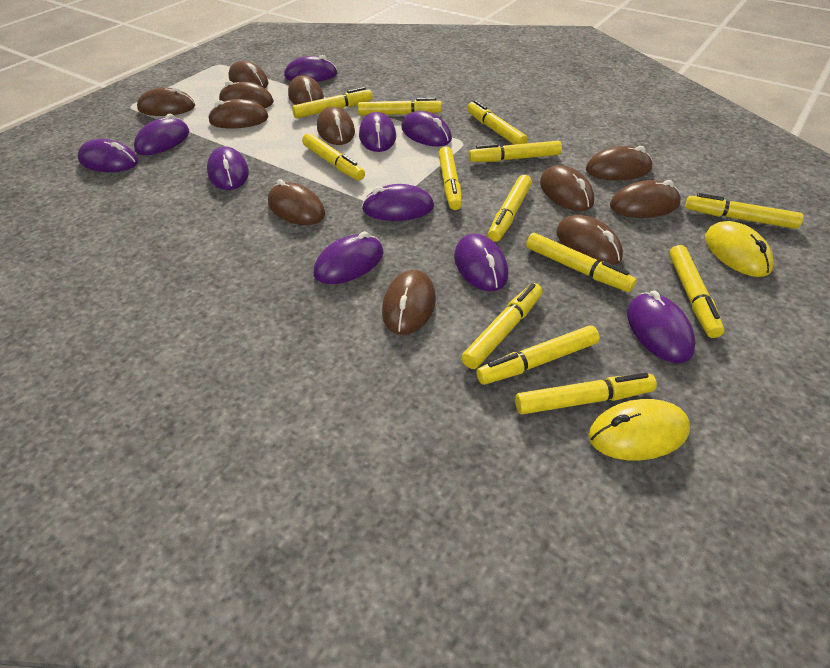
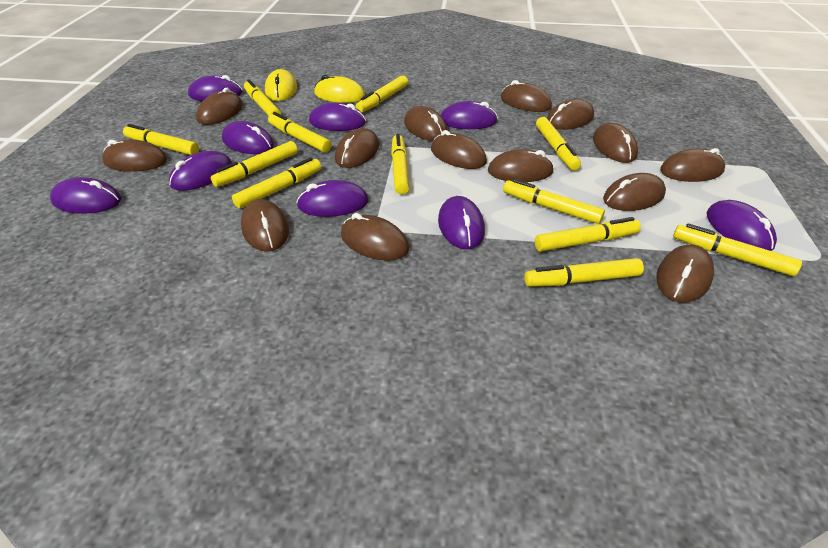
brown mouse: [137,87,195,116] [208,99,269,129] [219,81,274,108] [228,61,269,88] [268,179,325,225] [288,75,324,105] [317,107,355,145] [382,270,436,335] [540,165,594,211] [556,215,623,265] [586,146,652,180] [610,180,681,218] = 12 -> [102,139,167,172] [196,88,243,125] [241,199,289,252] [335,128,379,168] [341,213,409,261] [404,106,448,141] [431,130,487,169] [488,149,554,182] [501,80,552,112] [547,99,594,130] [593,123,638,163] [603,173,666,211] [656,245,714,303] [660,148,725,182] = 14
purple mouse: [78,139,138,172] [134,114,189,155] [207,146,249,190] [284,55,337,82] [314,231,383,284] [359,112,396,152] [362,184,434,221] [401,111,452,147] [454,234,508,291] [627,290,696,363] = 10 -> [50,177,122,214] [169,151,232,191] [188,75,243,101] [222,121,274,154] [296,180,369,217] [309,102,366,131] [438,196,485,249] [441,101,498,129] [707,200,777,251] = 9
yellow marker: [292,87,373,118] [302,133,365,181] [358,98,442,116] [438,146,462,210] [461,283,542,369] [467,100,528,145] [469,141,562,162] [476,325,600,385] [488,175,532,242] [515,373,657,414] [526,233,636,292] [669,245,724,338] [685,193,804,229] = 13 -> [123,124,199,155] [211,141,298,187] [232,157,321,209] [244,79,281,116] [268,112,331,152] [355,75,408,113] [391,134,409,194] [503,179,605,224] [524,258,644,287] [535,217,641,252] [536,117,581,171] [673,224,802,276] = 12

